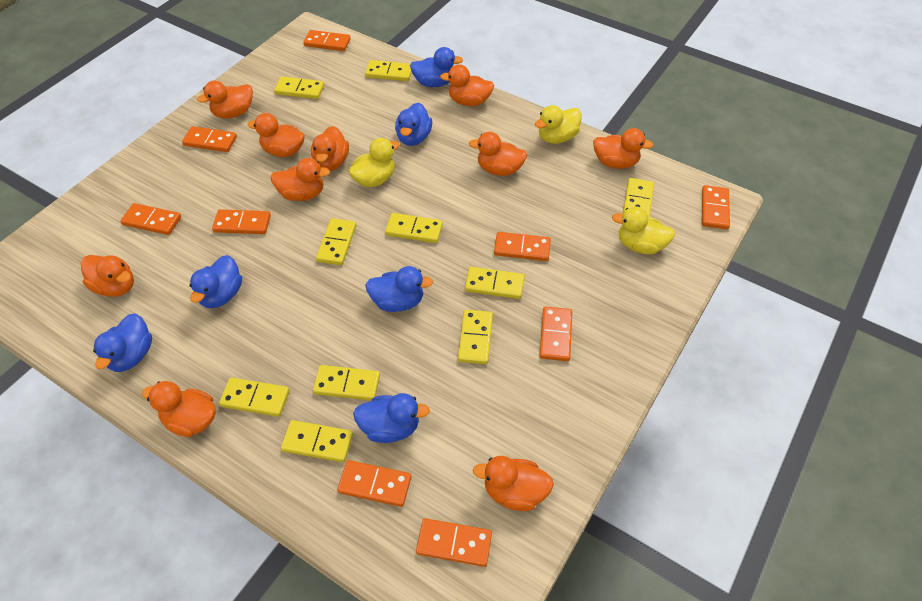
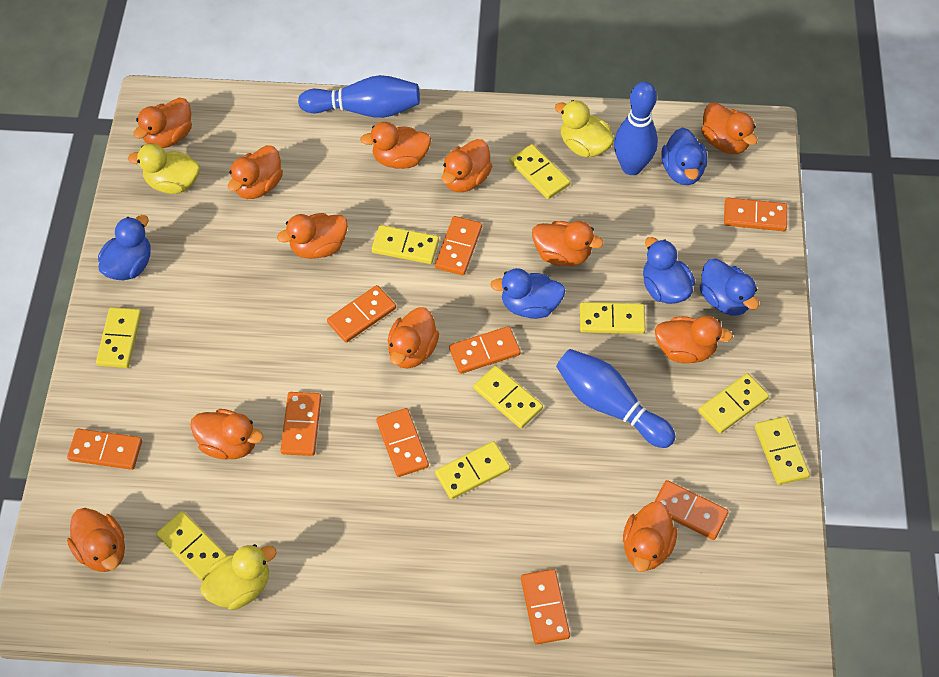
blue bowling pin: none = 0 -> [298,75,420,118] [556,349,676,448] [614,82,658,175] = 3
blue duck: [93,313,152,372] [190,255,242,308] [353,393,430,443] [365,266,433,312] [395,103,432,146] [410,47,463,87] = 6 -> [98,215,150,280] [490,268,566,319] [643,237,695,304] [661,127,707,185] [700,259,759,316] = 5
orange duck: [81,255,134,297] [142,381,216,437] [197,80,253,119] [248,113,305,157] [271,158,330,201] [311,126,349,171] [440,64,494,106] [469,132,527,176] [473,456,554,511] [593,128,654,169] = 10 -> [67,508,125,572] [133,98,192,148] [190,409,263,459] [228,145,283,199] [277,213,348,259] [360,122,431,169] [388,307,439,369] [442,139,492,192] [532,221,604,266] [623,502,677,572] [655,316,733,363] [701,102,758,154] = 12
yellow domino: [219,377,290,417] [274,77,324,99] [281,420,353,462] [313,365,380,401] [316,218,357,265] [365,60,412,81] [385,213,443,243] [458,310,493,364] [465,267,525,299] [623,178,654,217] = 10 -> [96,307,142,368] [156,511,227,581] [372,225,439,264] [435,441,510,499] [474,366,543,429] [510,144,570,199] [580,302,646,334] [698,373,769,434] [755,416,810,485] = 9

